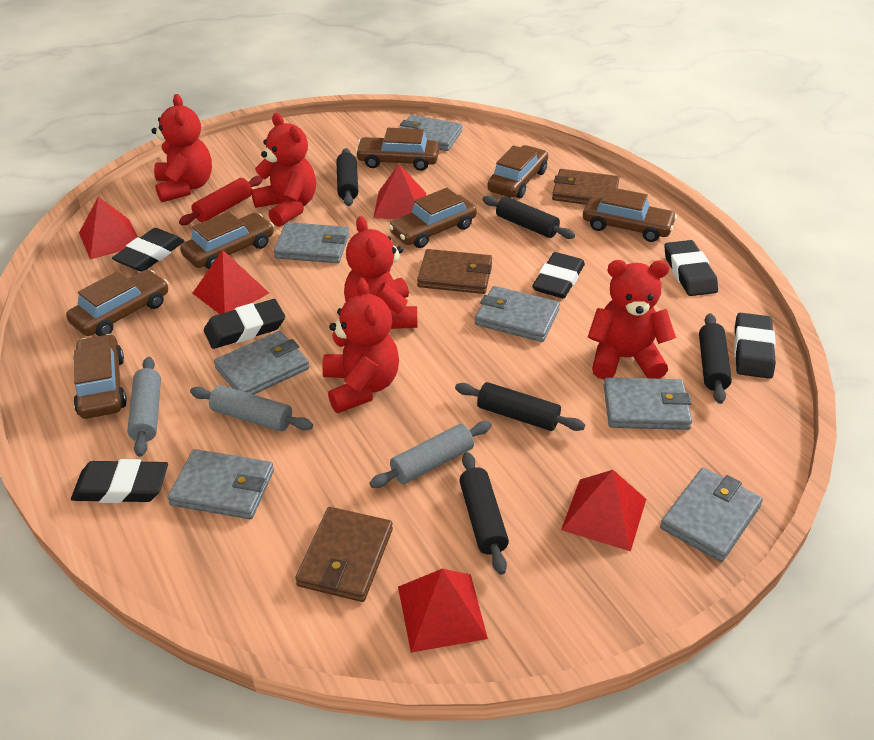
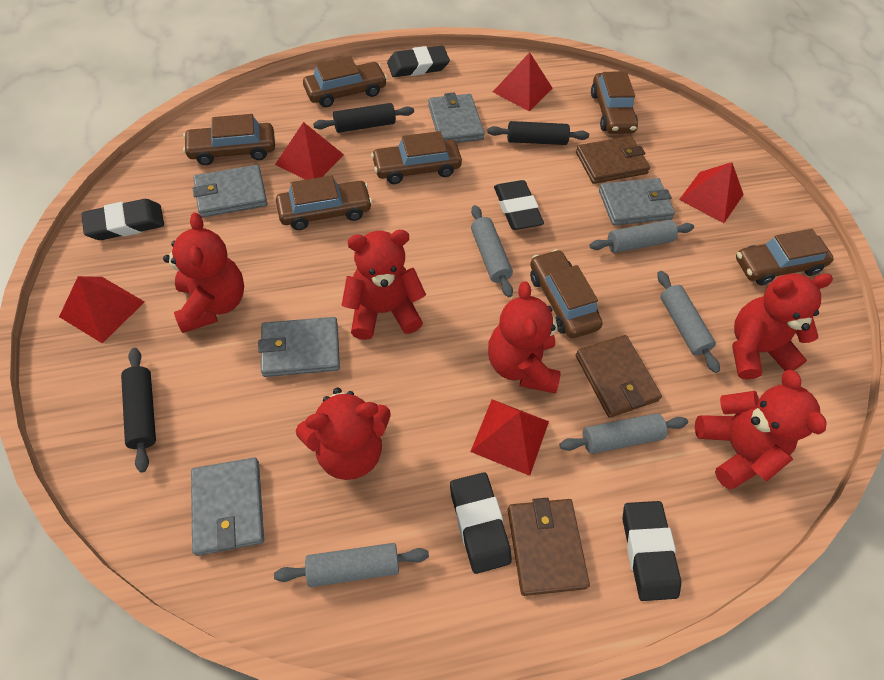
black eraser: [71,459,168,503] [112,228,184,272] [204,299,285,349] [532,252,585,298] [664,240,718,296] [734,313,776,379] = 6 -> [81,199,164,240] [387,46,450,77] [450,472,512,574] [494,180,544,230] [623,501,681,601] = 5
black rolling pin: [336,148,358,206] [455,382,585,431] [459,452,509,575] [482,196,575,239] [699,313,732,404] = 5 -> [121,348,156,472] [313,103,414,133] [487,121,589,145] = 3
grey rolling pin: [127,357,161,457] [190,385,313,432] [370,421,492,488] = 3 -> [274,543,429,587] [471,205,513,297] [559,413,688,454] [590,220,694,253] [657,271,720,373] = 5
grey wallet: [168,449,274,519] [214,331,309,395] [274,222,349,263] [400,115,462,151] [475,286,560,342] [603,377,692,430] [660,468,763,562] = 7 -> [191,458,264,556] [193,165,267,218] [258,317,340,377] [428,92,485,143] [599,178,675,226] = 5
red rolling pin: [179,176,263,225] = 1 -> none = 0
red teddy bear: [151,94,212,203] [251,113,316,227] [322,278,399,413] [344,216,417,329] [588,260,676,380] = 5 -> [163,213,244,333] [296,388,391,480] [342,230,426,340] [488,281,563,393] [695,370,826,489] [732,274,833,380] = 6

